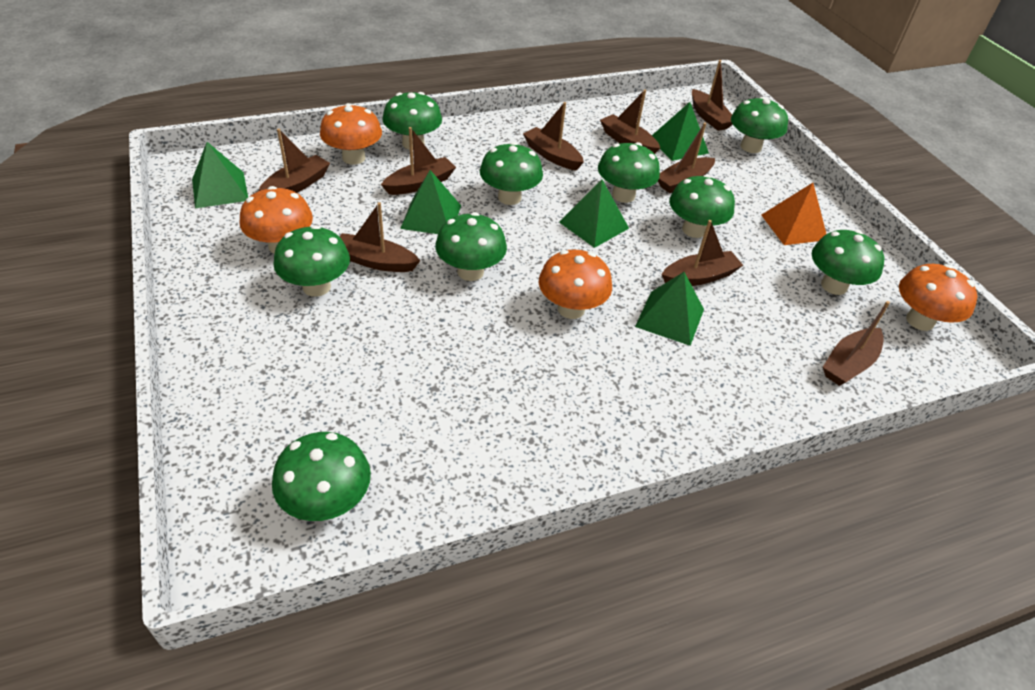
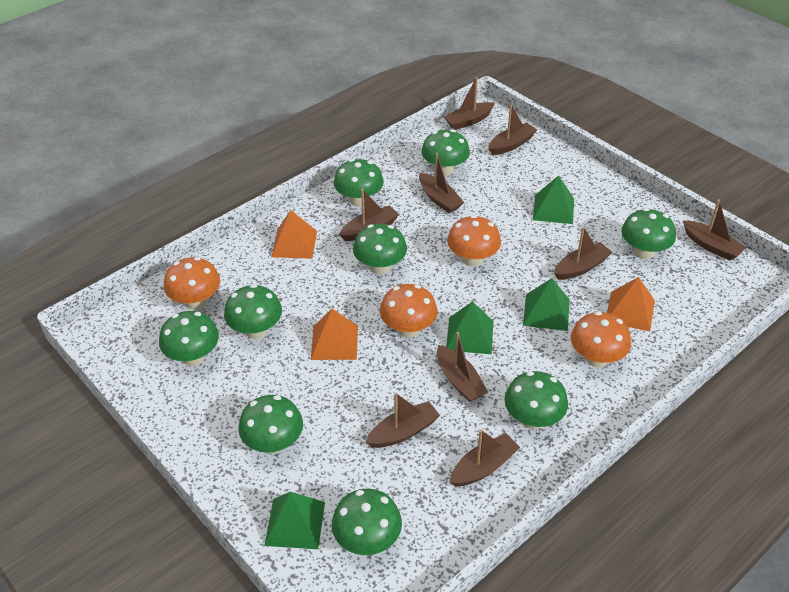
green pyramid: [192,142,248,208] [400,170,461,234] [559,179,629,248] [635,272,704,346] [652,102,709,161] = 5 -> [264,492,325,549] [446,301,494,354] [523,278,570,331] [533,175,574,224] = 4
orange pyramid: [762,183,826,245] = 1 -> [272,210,317,259] [311,309,358,360] [607,277,655,331] = 3

